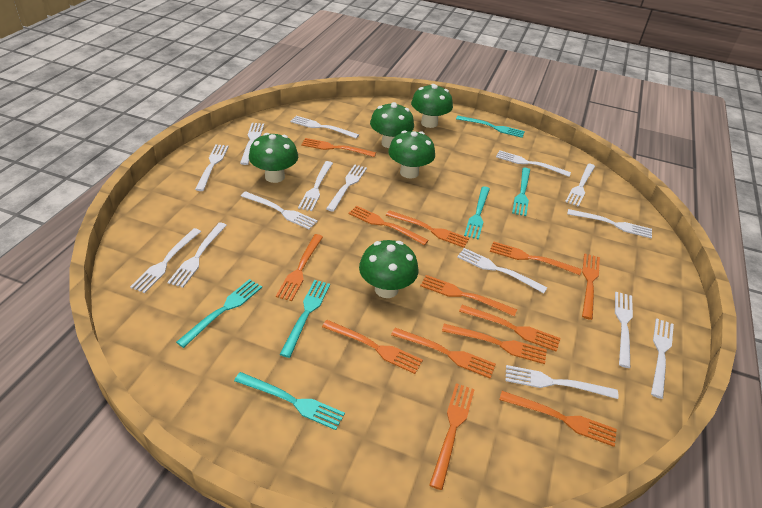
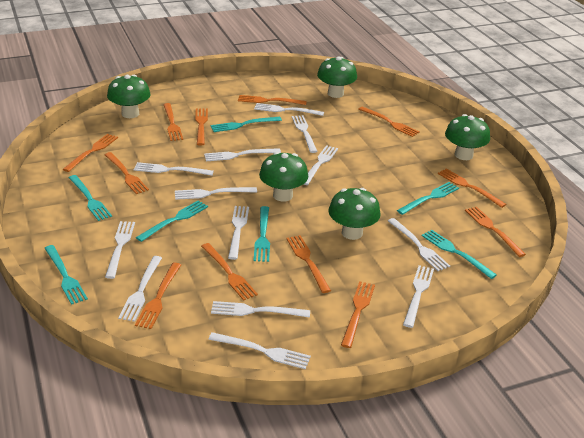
orange fork: [276,234,323,301] [301,138,376,157] [322,320,423,374] [348,206,429,245] [386,210,470,248] [391,328,496,379] [420,275,517,317] [429,383,475,490] [442,324,547,364] [459,305,560,352] [490,241,582,275] [499,391,617,447] [582,253,600,320] = 13 -> [63,134,118,172] [105,152,149,194] [135,263,181,329] [163,103,183,141] [195,108,208,146] [201,243,258,301] [238,95,307,105] [286,235,331,293] [341,281,375,348] [358,107,420,137] [438,168,507,208] [465,207,526,257] = 12
turquoise fork: [176,279,262,348] [234,372,345,430] [280,280,330,358] [456,116,525,138] [464,186,490,240] [512,168,530,216] = 6 -> [44,245,88,305] [69,175,112,221] [136,200,208,242] [210,117,282,132] [254,206,270,262] [397,182,459,215] [422,230,497,279] = 7
white fork: [130,228,201,293] [167,222,227,288] [195,144,229,191] [240,123,264,165] [241,191,318,229] [290,116,359,139] [298,161,333,211] [326,165,367,212] [457,248,547,293] [496,150,571,177] [505,365,618,399] [565,164,595,207] [567,209,652,239] [615,292,633,368] [651,318,674,399] = 15 -> [105,221,135,279] [118,256,162,322] [134,162,214,176] [175,187,257,200] [204,148,281,161] [208,332,311,369] [211,301,310,318] [228,206,249,260] [254,103,324,116] [292,115,318,153] [303,145,338,185] [388,218,450,271] [403,265,434,328] = 13

